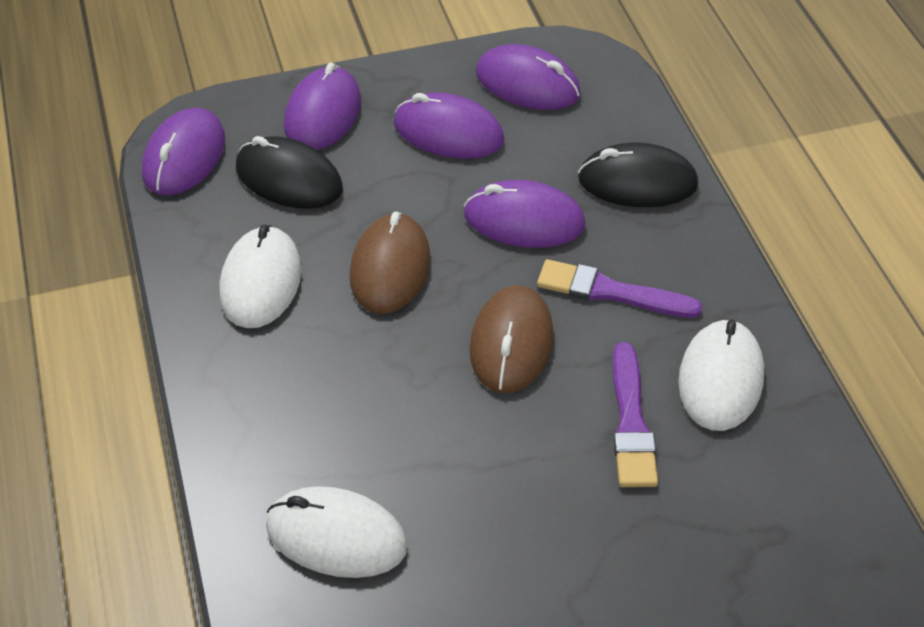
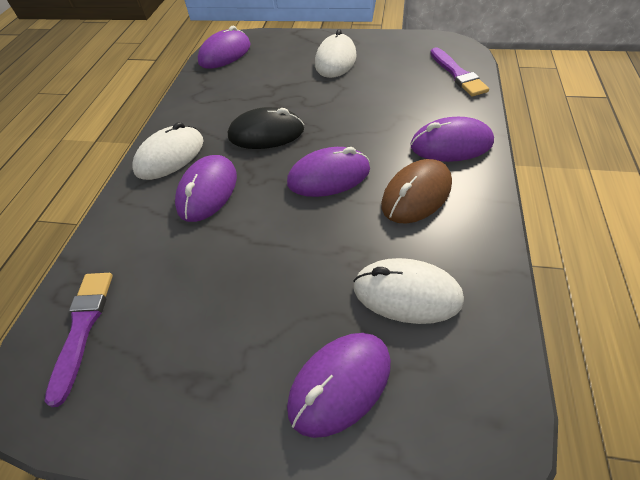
black mouse: [236,136,343,209] [578,143,698,207] = 2 -> [228,107,304,149] = 1
brown mouse: [350,212,430,314] [470,285,554,393] = 2 -> [381,159,452,224] = 1

